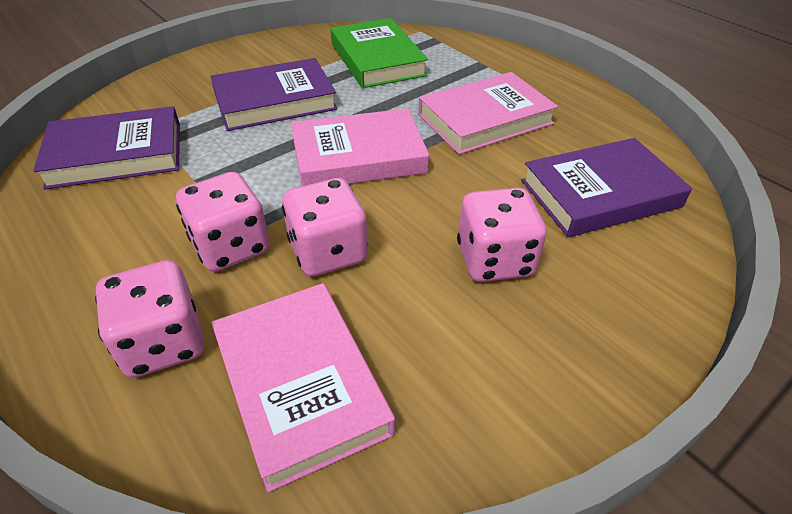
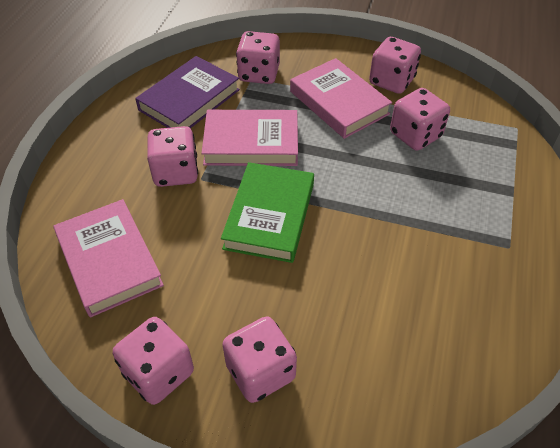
pink dice: [95,260,204,378] [176,172,270,272] [282,178,368,277] [457,188,546,282] = 4 -> [113,317,194,405] [147,126,198,187] [222,316,297,403] [236,31,280,84] [369,37,421,94] [390,88,450,151] = 6
purple book: [33,106,180,190] [211,58,337,131] [521,138,692,237] = 3 -> [135,56,240,128] = 1

